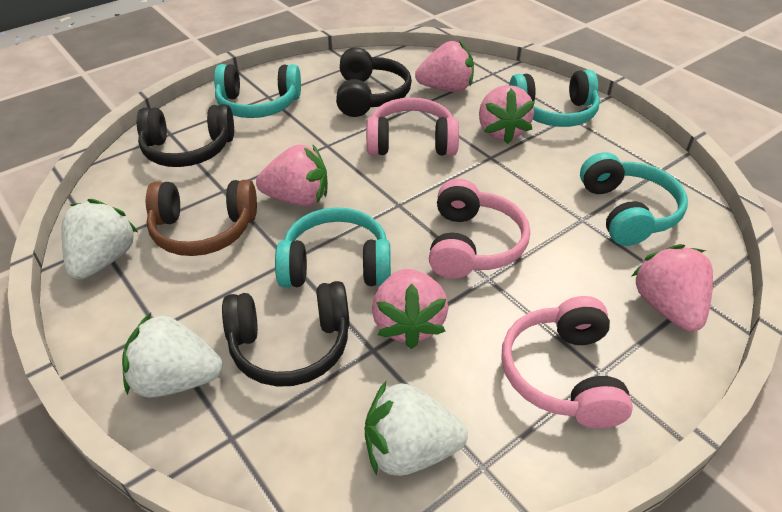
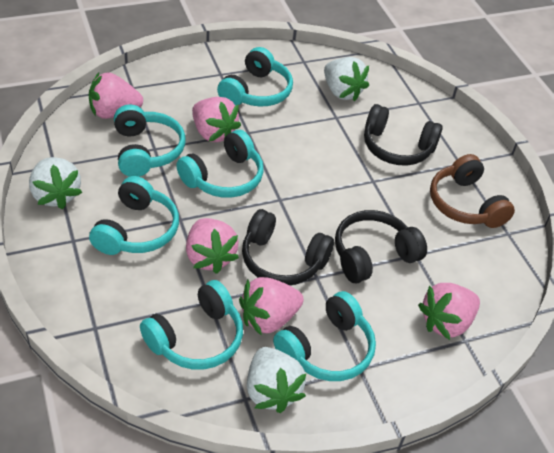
pink headphones: [366,97,459,156] [429,179,530,279] [501,296,633,429] = 3 -> none = 0
turquoise headphones: [214,64,301,118] [275,207,391,288] [509,70,600,127] [580,152,688,246] = 4 -> [89,176,179,255] [114,105,185,177] [140,280,243,370] [176,130,264,198] [217,47,293,107] [273,291,376,381] = 6

